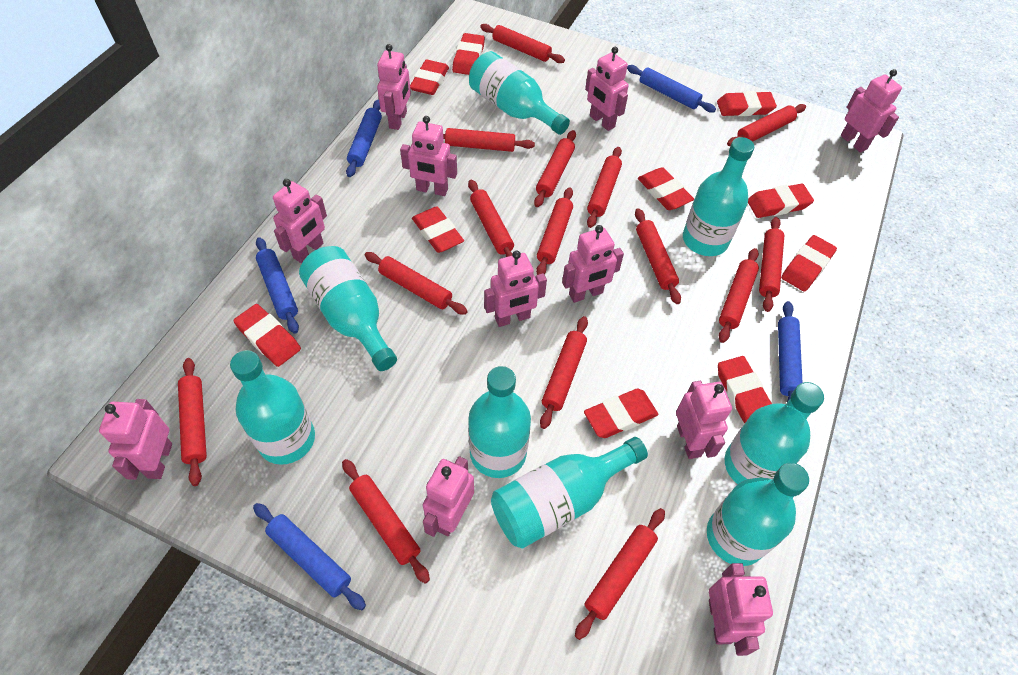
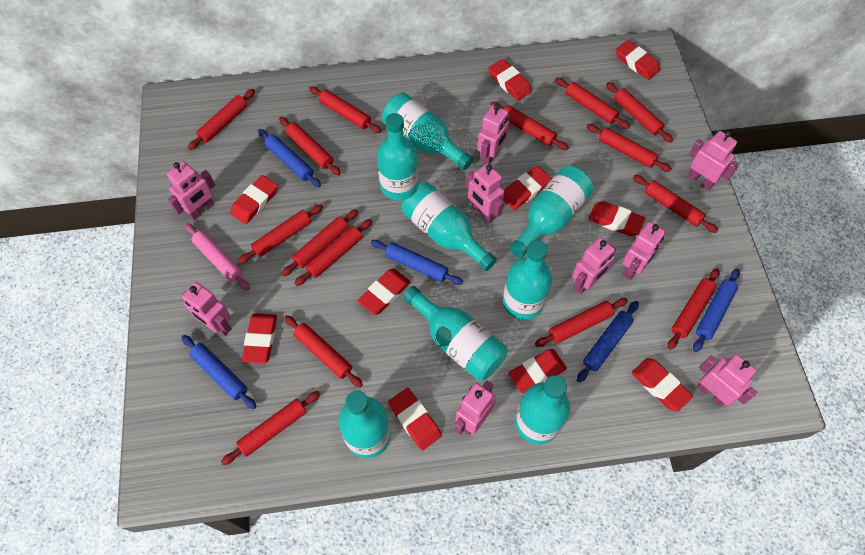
pink robot: [99,399,172,480] [273,179,327,263] [377,44,411,130] [400,116,457,196] [423,456,474,537] [484,251,547,327] [562,225,624,303] [585,47,629,131] [676,381,732,459] [709,563,773,656] [841,69,902,153] = 11 -> [167,161,216,221] [181,282,232,336] [454,381,496,435] [466,164,504,223] [477,104,510,165] [572,237,616,294] [622,222,666,280] [688,131,739,190] [697,354,757,407] = 9
pink rolling pin: none = 0 -> [185,223,250,291] = 1

